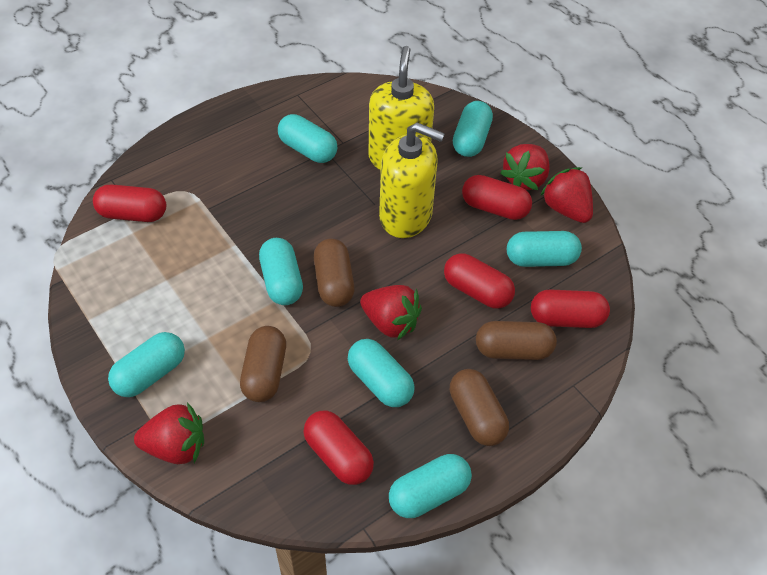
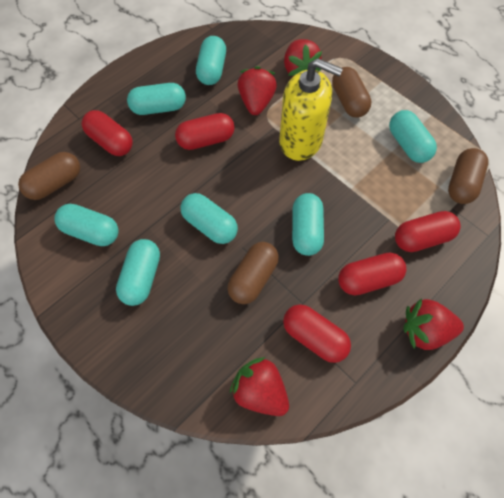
yellow soap dispenser: [369,46,434,170] [379,122,445,238] = 2 -> [279,58,343,161] = 1

